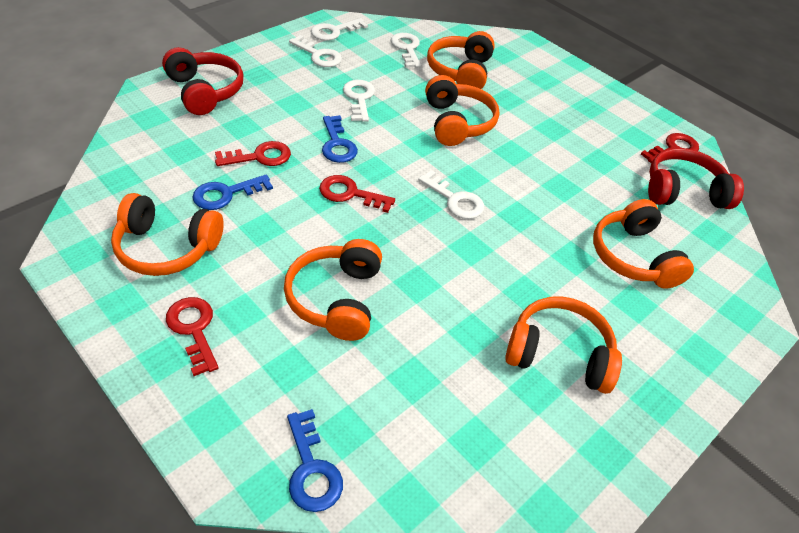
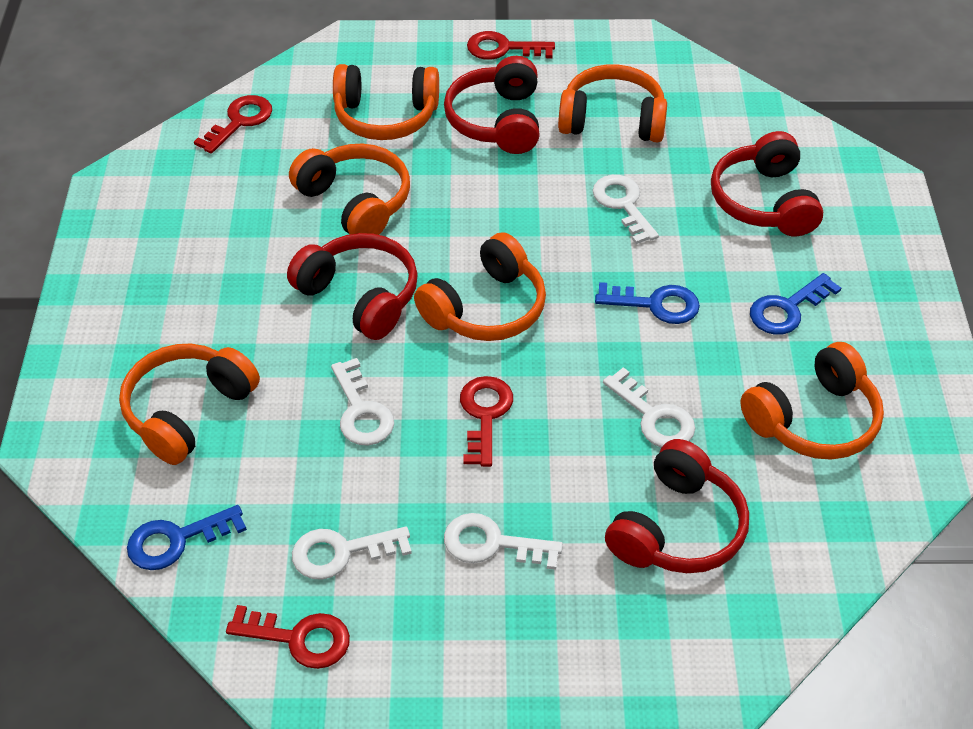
red headphones: [162,47,244,115] [648,148,744,209] = 2 -> [287,233,418,340] [444,56,539,154] [605,439,749,573] [711,131,823,236] = 4

